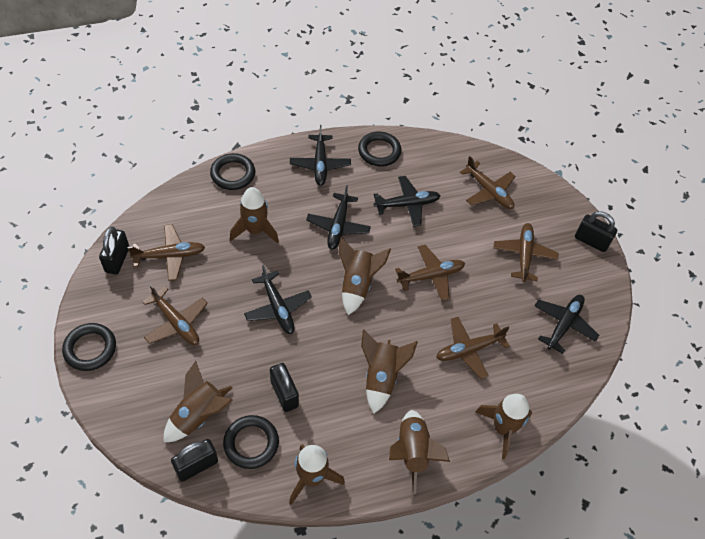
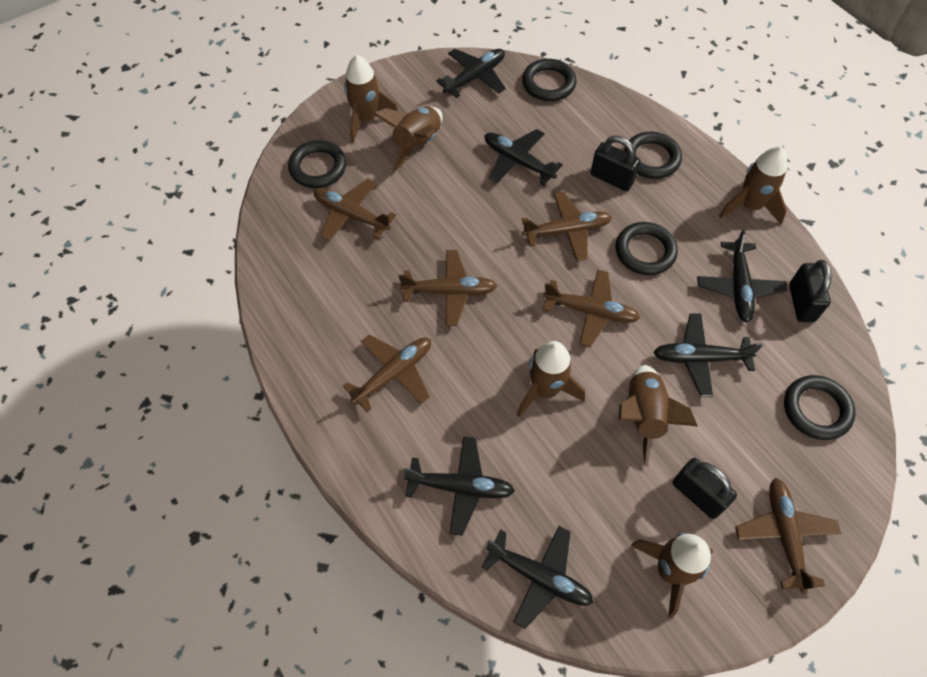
black padlock: [99,227,129,275] [171,439,218,482] [270,363,299,412] [575,211,617,252] = 4 -> [590,135,641,191] [673,458,737,519] [789,260,832,322] = 3
black plane: [244,265,312,334] [290,125,351,186] [306,185,371,250] [374,176,441,227] [534,295,599,354] = 5 -> [403,437,515,536] [436,49,506,98] [482,526,594,629] [485,129,563,186] [653,313,763,397] [697,229,788,323] = 6
black ring: [62,323,116,371] [210,153,255,190] [223,415,279,469] [358,132,401,167] = 4 -> [288,140,346,188] [522,59,576,101] [616,222,678,275] [624,132,682,179] [784,375,855,440] = 5
brown rocket: [164,361,233,443] [230,187,279,244] [289,444,345,505] [339,237,391,315] [361,330,418,414] [389,410,450,494] [475,394,532,459] = 7 -> [344,55,398,143] [374,106,443,172] [517,341,585,417] [619,365,698,466] [631,533,714,618] [719,147,787,224] = 6

